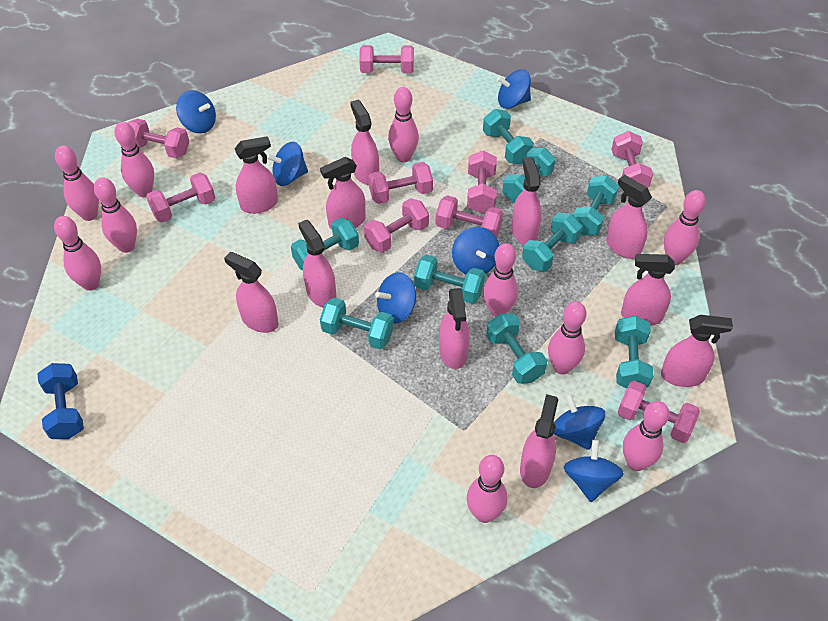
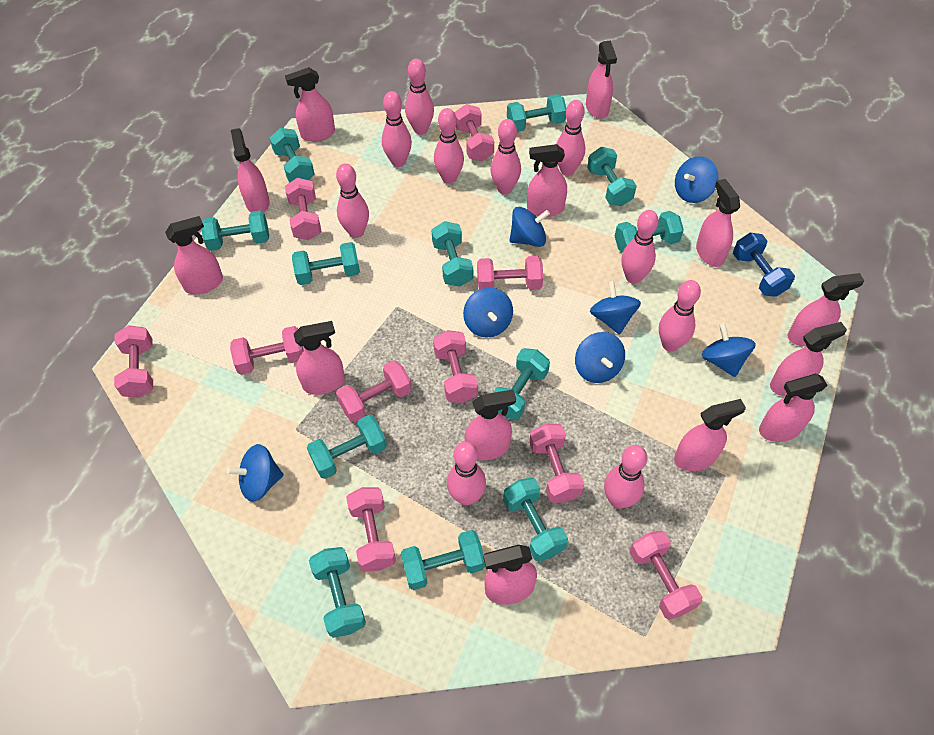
pink dumbbell: [128,119,189,159] [146,172,215,222] [359,45,414,73] [364,198,429,253] [368,162,433,204] [436,195,503,237] [467,151,497,213] [612,131,653,187] [618,381,700,443] = 9 -> [114,325,153,398] [230,326,304,375] [285,178,321,240] [336,360,412,422] [346,487,396,572] [433,330,478,403] [454,104,494,161] [477,256,543,290] [529,424,584,503] [630,530,702,620] = 10
pink spray bottle: [224,252,279,333] [234,136,278,214] [298,220,336,308] [320,157,366,230] [350,100,379,185] [439,288,470,369] [512,157,541,245] [520,394,558,488] [606,175,652,259] [621,254,675,326] [661,315,733,387] = 11 -> [165,216,223,294] [231,128,270,212] [285,67,335,142] [294,321,345,395] [465,389,516,460] [483,545,537,605] [527,144,567,217] [586,40,617,119] [674,399,746,471] [696,179,740,267] [759,374,828,442] [770,322,847,396] [788,273,864,347] = 13
turquoise dumbbell: [291,218,359,270] [320,297,394,349] [414,255,485,304] [483,109,534,164] [486,313,548,384] [502,148,556,203] [522,213,582,271] [573,176,619,236] [615,316,654,388] = 9 -> [201,210,269,251] [270,128,315,183] [292,242,360,285] [307,415,387,479] [309,547,366,638] [401,530,485,590] [431,221,473,287] [493,348,550,420] [503,478,568,561] [507,94,566,132] [587,147,637,206] [615,211,684,253] = 12

